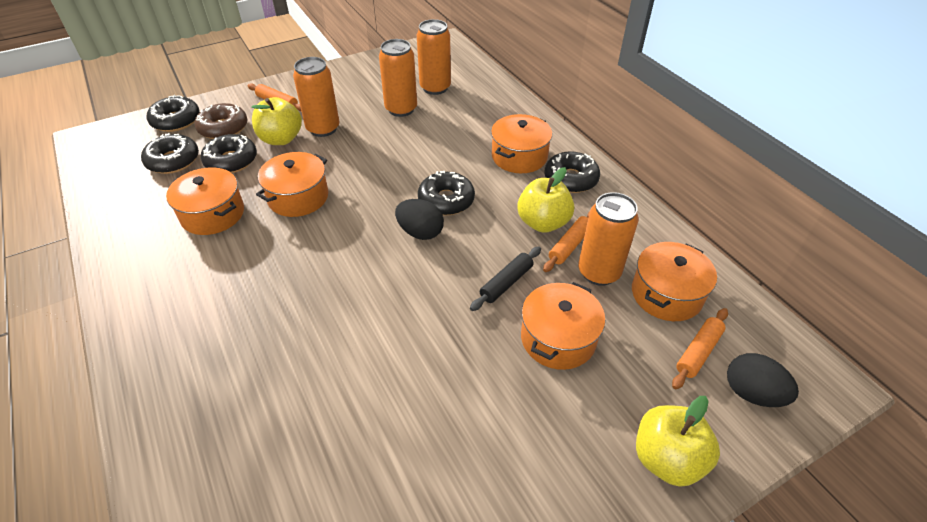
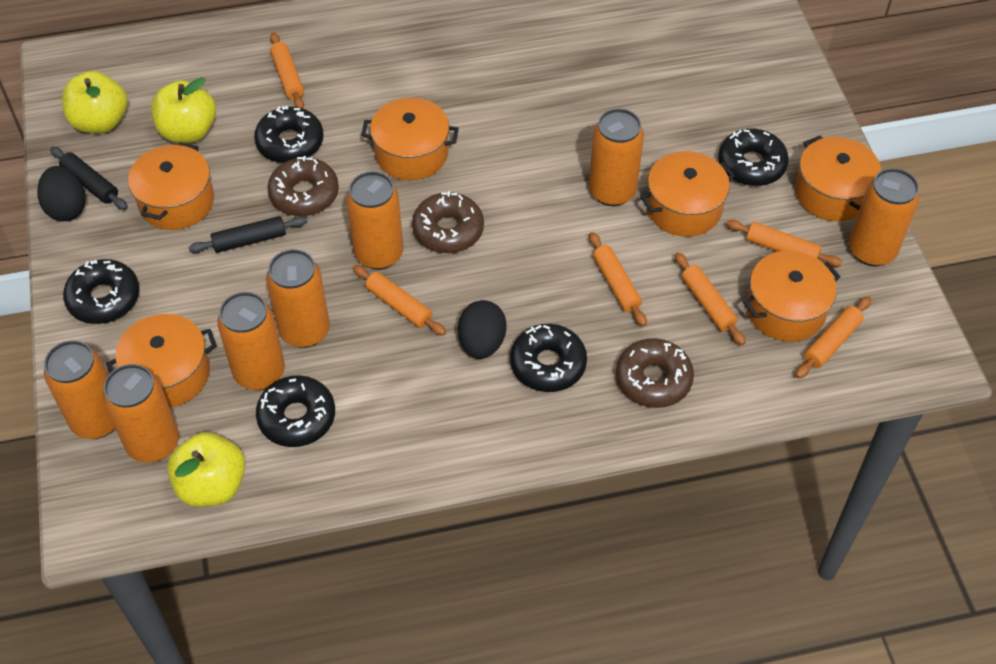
black rolling pin: [470,246,541,311] = 1 -> [50,147,128,210] [188,216,307,253] = 2
brown donut: [195,103,247,139] = 1 -> [267,156,339,216] [412,191,484,253] [616,338,694,408] = 3
orange can: [293,57,340,137] [379,39,417,117] [417,19,451,95] [578,192,639,286] = 4 -> [44,340,115,439] [103,364,179,462] [217,292,285,390] [266,249,330,348] [346,171,403,270] [589,108,644,206] [849,168,919,267] = 7
orange pot: [166,168,244,235] [256,152,328,217] [491,114,552,173] [521,282,605,370] [632,242,717,321] = 5 -> [106,314,217,407] [128,142,214,230] [361,98,459,180] [641,151,735,237] [743,251,840,341] [795,135,881,221] = 6
orange rolling pin: [248,83,301,111] [543,213,589,272] [672,308,728,389] = 3 -> [270,32,304,108] [353,265,446,336] [589,232,647,326] [675,252,746,345] [726,220,842,267] [796,296,871,378] = 6

